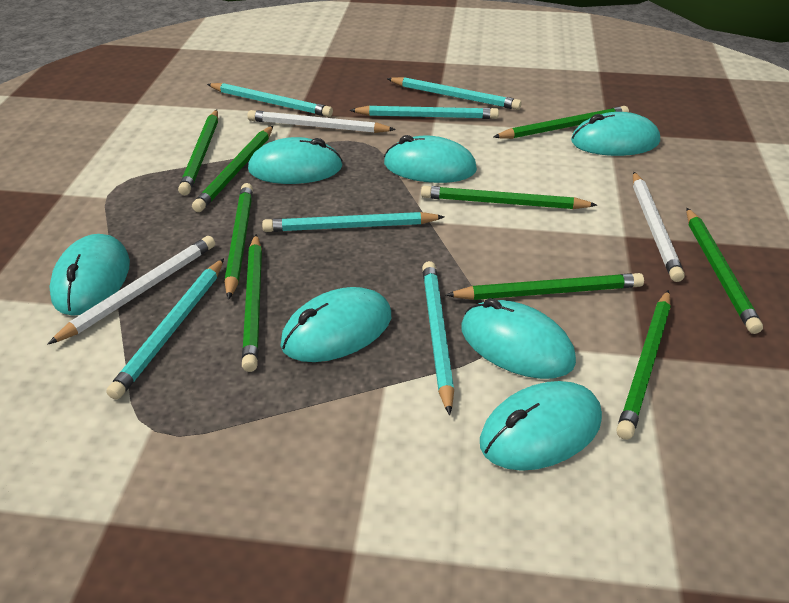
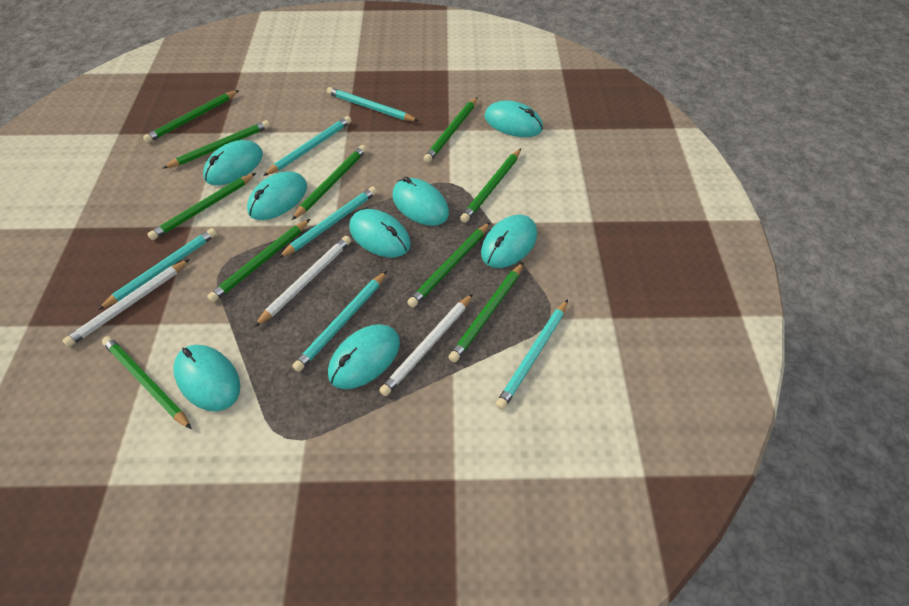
green pencil: [178,109,218,195] [192,126,273,212] [225,183,253,300] [242,234,262,372] [421,186,597,209] [446,273,644,300] [493,106,629,139] [617,290,671,440] [687,208,763,334] = 9 -> [102,336,192,429] [143,90,239,143] [148,173,256,240] [162,120,270,169] [207,219,310,302] [292,145,367,220] [407,222,490,308] [424,97,478,163] [448,262,524,362] [460,148,521,223] = 10
turquoise mouse: [49,234,130,316] [248,137,343,184] [281,287,391,362] [384,135,477,183] [462,298,576,379] [480,381,602,471] [571,112,660,156] = 7 -> [173,345,240,411] [203,140,263,185] [247,171,307,220] [328,324,400,389] [349,209,411,257] [392,177,449,226] [481,215,537,268] [484,100,543,137] = 8

